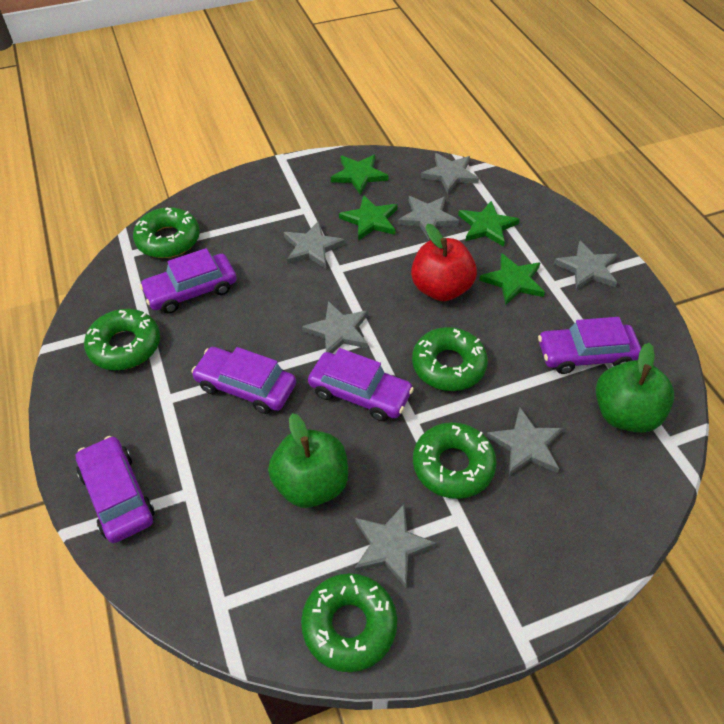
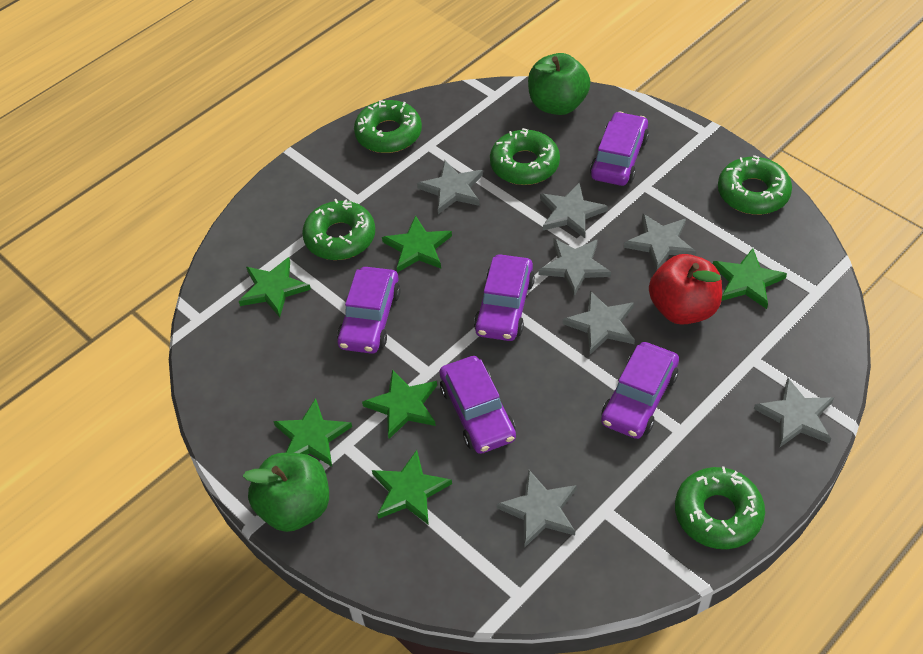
green star: [331,155,388,195] [339,195,398,241] [458,201,520,247] [479,253,545,305] = 4 -> [239,257,311,317] [273,398,352,466] [362,369,437,439] [372,450,452,525] [382,215,452,273] [713,248,787,309] = 6

